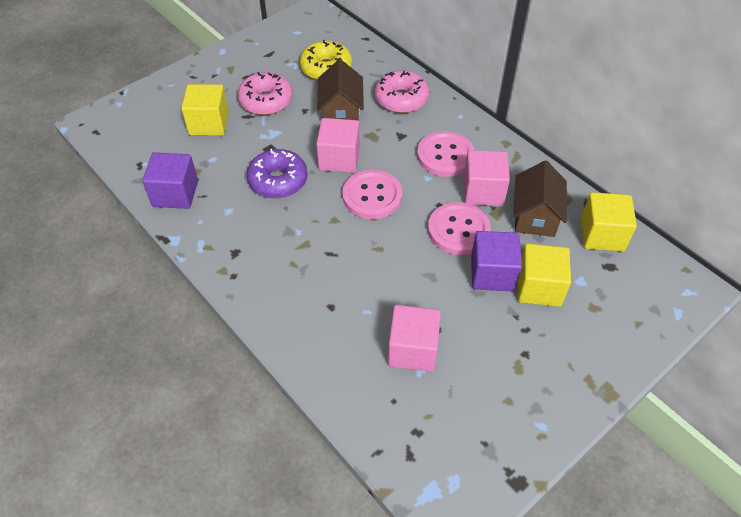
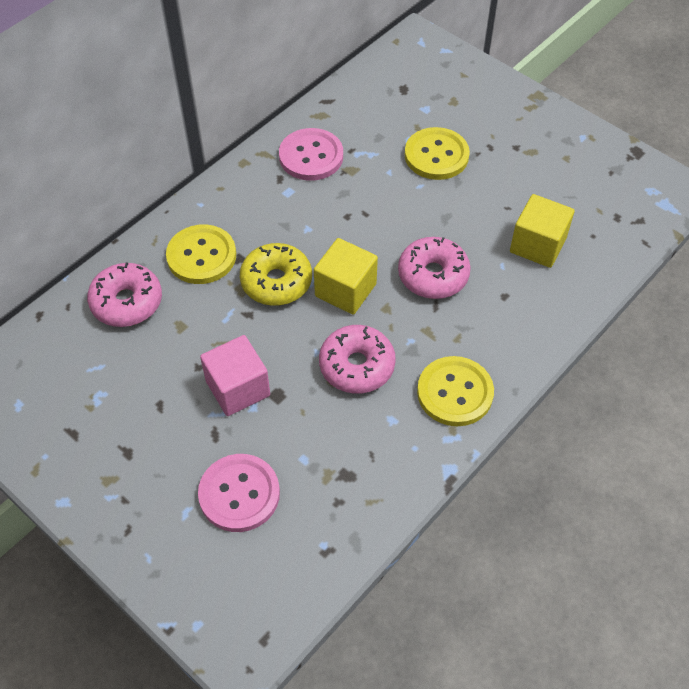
brown house: [317,59,364,121] [513,161,567,237] = 2 -> none = 0
pink button: [342,170,402,219] [417,131,474,177] [428,202,491,255] = 3 -> [198,454,280,532] [279,128,343,181] = 2
pink cube: [316,118,360,173] [388,305,441,372] [464,150,510,206] = 3 -> [200,335,270,416] = 1
pink donut: [237,72,293,115] [375,70,429,113] = 2 -> [87,262,162,327] [319,325,396,394] [398,237,471,299] = 3
purple cube: [142,152,198,209] [471,231,522,291] = 2 -> none = 0
purple donut: [247,149,308,199] = 1 -> none = 0
yellow button: none = 0 -> [166,224,236,284] [405,127,470,180] [417,356,494,426] = 3
yellow cube: [181,84,229,136] [518,244,571,307] [581,192,637,252] = 3 -> [314,238,378,315] [510,194,574,268] = 2

